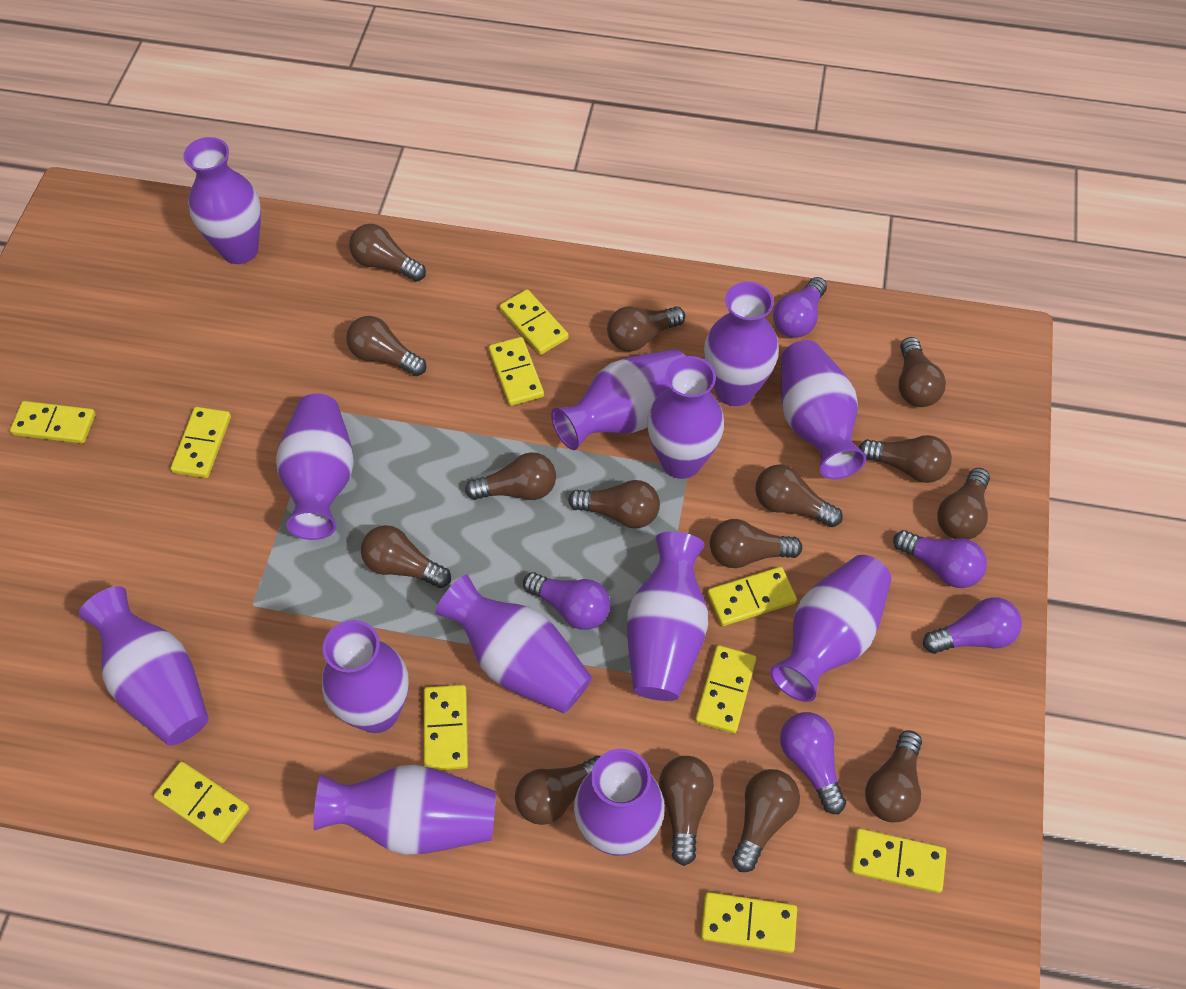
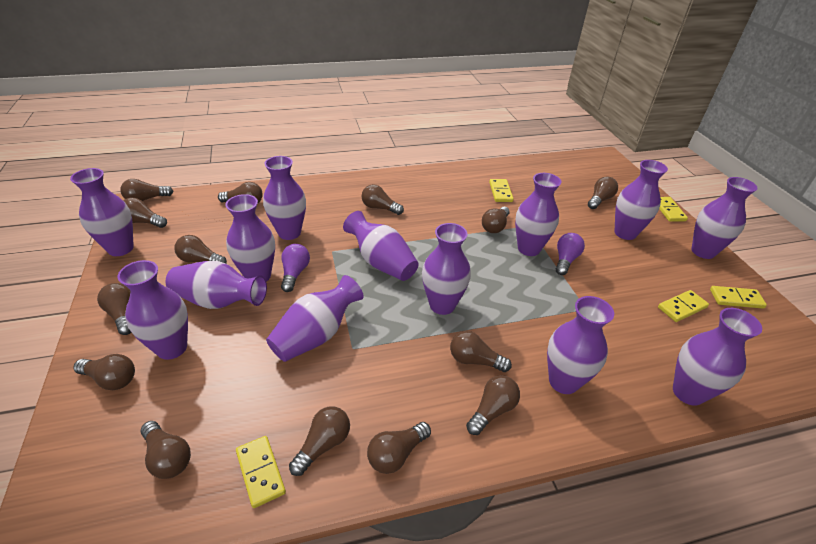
brown light bulb: [346,316,426,376] [349,224,426,281] [361,525,451,588] [465,452,556,500] [515,756,600,825] [568,480,660,528] [607,306,685,351] [659,756,714,866] [710,519,802,568] [732,769,800,872] [755,464,843,527] [858,435,952,483] [865,731,922,823] [899,337,946,407] [937,468,990,540] = 15 -> [74,354,135,390] [97,283,132,335] [120,179,173,201] [123,198,167,228] [140,421,191,479] [174,235,227,263] [218,182,263,204] [289,406,350,476] [361,184,404,215] [367,422,431,474] [450,331,512,372] [466,375,520,435] [482,207,510,233] [588,177,618,209] = 14
purple light bulb: [523,572,611,630] [773,277,827,338] [780,712,846,814] [893,530,987,588] [923,597,1022,654] = 5 -> [281,244,310,292] [556,233,585,275] = 2
yellow domino: [10,401,96,444] [154,761,250,843] [171,407,231,478] [424,685,468,770] [489,337,544,406] [499,289,569,355] [695,645,756,734] [701,892,797,953] [707,567,797,626] [850,829,946,893] = 10 -> [236,436,286,508] [489,179,514,202] [658,290,709,322] [659,197,688,222] [710,286,767,309] = 5

